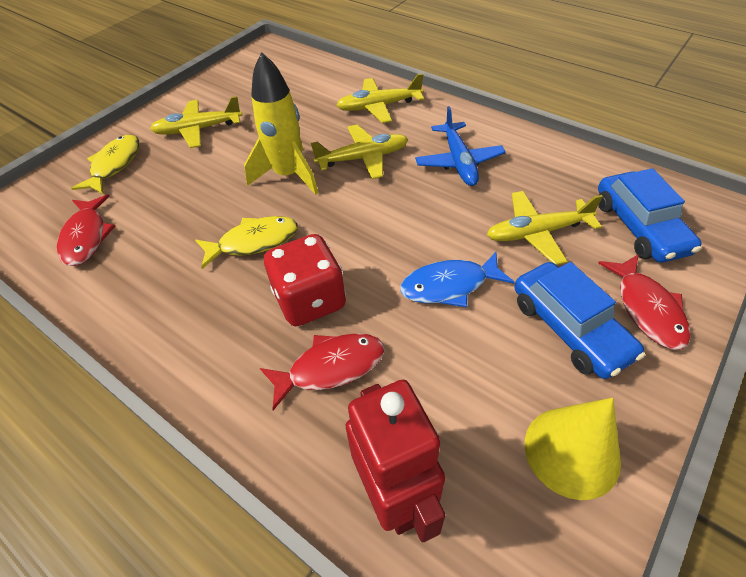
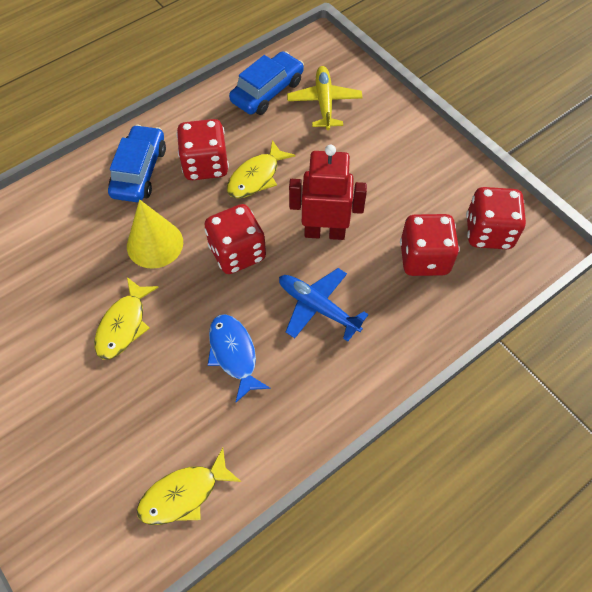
red dice: [264,234,346,326] = 1 -> [176,119,229,180] [204,204,266,274] [400,214,460,276] [466,187,526,249] = 4
red fish: [57,194,115,266] [260,333,385,411] [598,254,691,350] = 3 -> none = 0
yellow fish: [71,135,139,194] [195,216,298,269] = 2 -> [94,277,159,360] [137,448,241,525] [227,140,295,198] = 3
yellow plane: [150,96,242,148] [311,125,408,179] [336,73,424,123] [487,191,603,265] = 4 -> [287,66,363,130] = 1
yellow rocket: [244,52,318,195] = 1 -> none = 0

